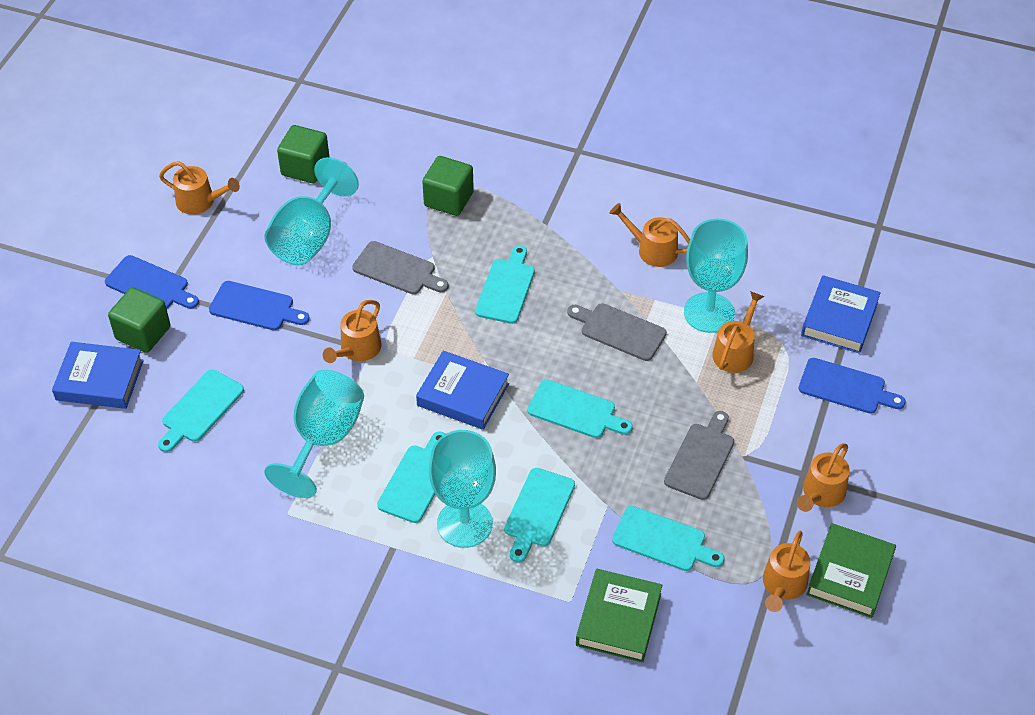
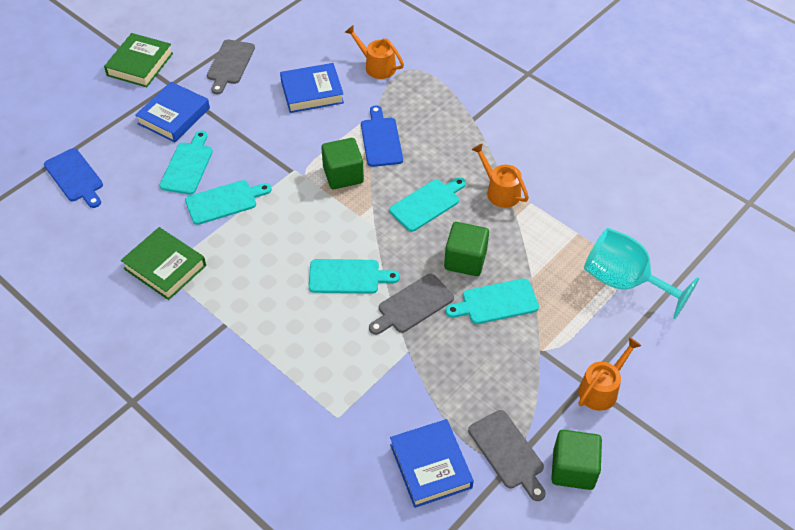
blue cutting board: [105,255,199,309] [209,281,310,330] [799,358,906,414] = 3 -> [44,148,103,208] [361,105,403,167] = 2
orange watering can: [159,161,240,214] [323,300,381,363] [609,203,690,267] [712,291,765,373] [763,531,810,612] [797,443,850,512] = 6 -> [345,25,404,79] [471,143,529,208] [578,337,641,411] = 3
turquoise cutting board: [158,370,244,452] [377,432,445,523] [475,245,535,324] [504,468,575,563] [527,380,633,438] [612,506,725,571] = 6 -> [160,131,213,195] [185,180,272,225] [309,259,400,294] [389,177,466,232] [445,278,539,324] = 5
turquoise goblet: [264,157,359,265] [264,370,364,498] [429,430,496,548] [684,219,748,333] = 4 -> [584,228,699,319] = 1

